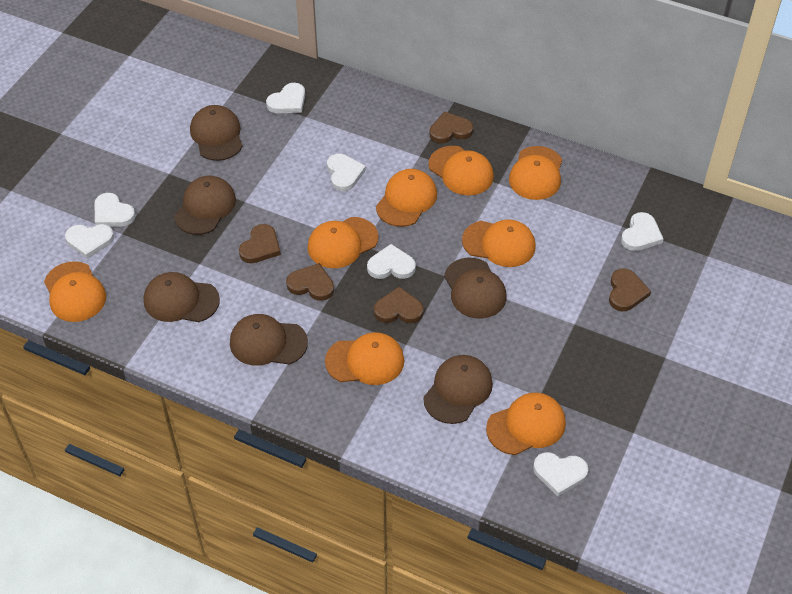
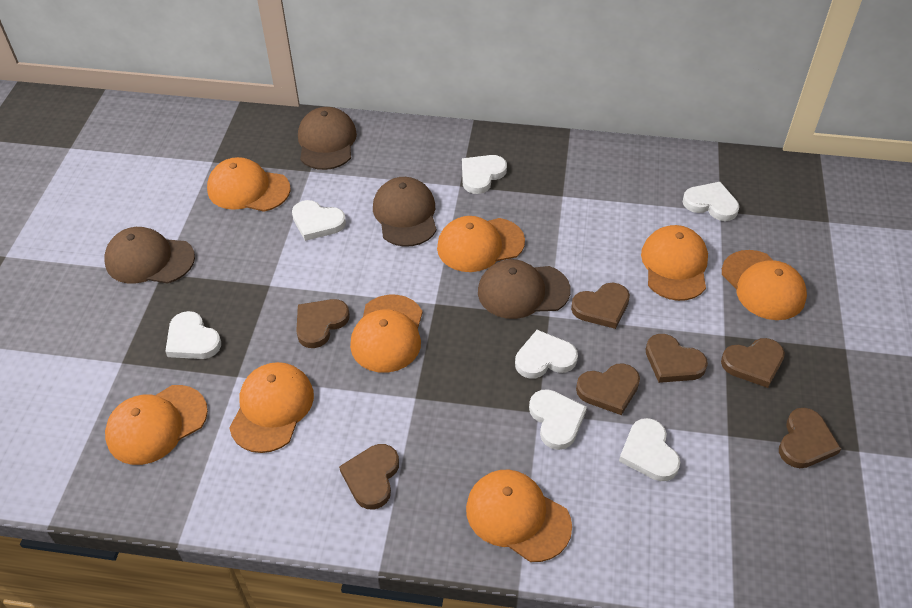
brown cap: [144,272,220,322] [174,176,236,235] [190,105,243,161] [230,314,308,366] [423,355,493,424] [444,257,507,319] = 6 -> [104,227,195,284] [298,107,357,170] [373,177,437,247] [478,259,571,319] = 4
brown heart: [239,224,281,263] [286,263,334,301] [374,287,424,323] [429,112,473,143] [609,269,651,311] = 5 -> [296,299,350,348] [339,444,399,509] [571,283,630,329] [576,363,640,415] [646,334,708,383] [721,338,785,388] [779,408,841,468] = 7

